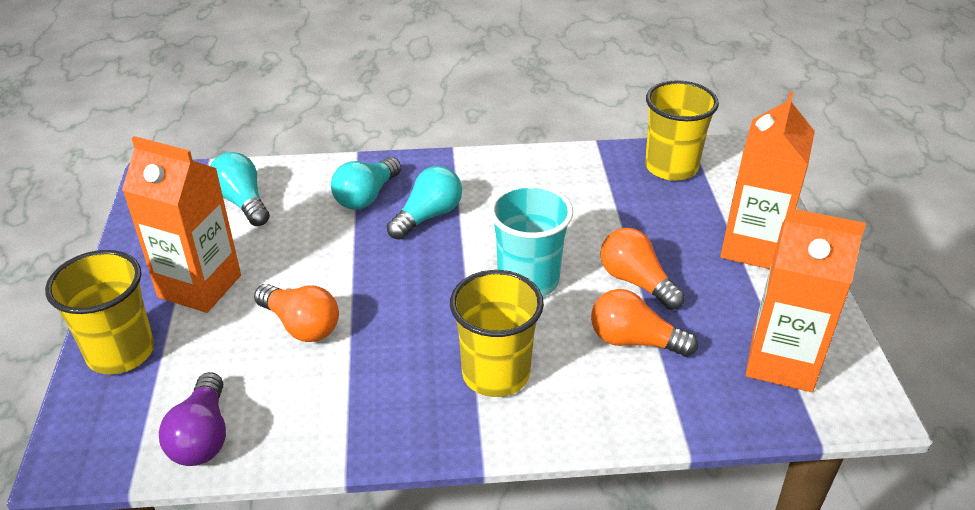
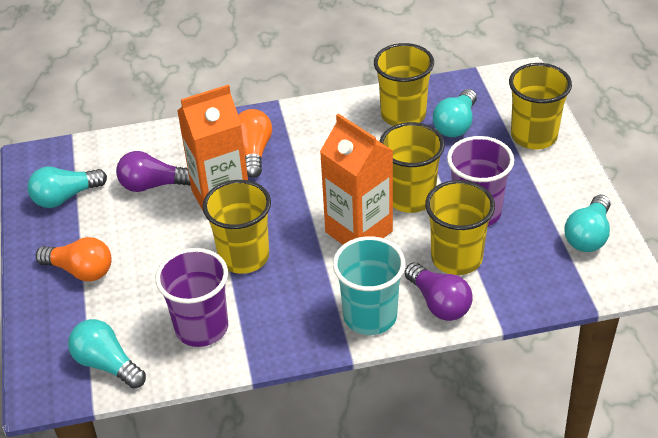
orange carton: [122,136,241,313] [720,91,815,269] [746,208,866,392] = 3 -> [177,84,248,210] [320,114,393,245] = 2
orange light bulb: [254,284,339,342] [591,289,698,357] [600,228,685,310] = 3 -> [36,237,112,281] [238,109,272,178] = 2
purple cup: none = 0 -> [155,248,228,347] [447,136,514,226] = 2
purple light bulb: [159,372,226,466] = 1 -> [116,151,190,192] [405,262,473,321] = 2
turquoise light bulb: [210,152,270,226] [331,157,401,209] [387,166,462,240] = 3 -> [27,166,107,208] [68,319,146,389] [433,89,477,137] [564,195,610,252] = 4
yellow cup: [45,250,154,374] [450,270,544,397] [645,80,719,181] = 3 -> [202,180,271,274] [374,43,434,126] [379,122,445,213] [425,180,495,275] [509,63,572,149] = 5

